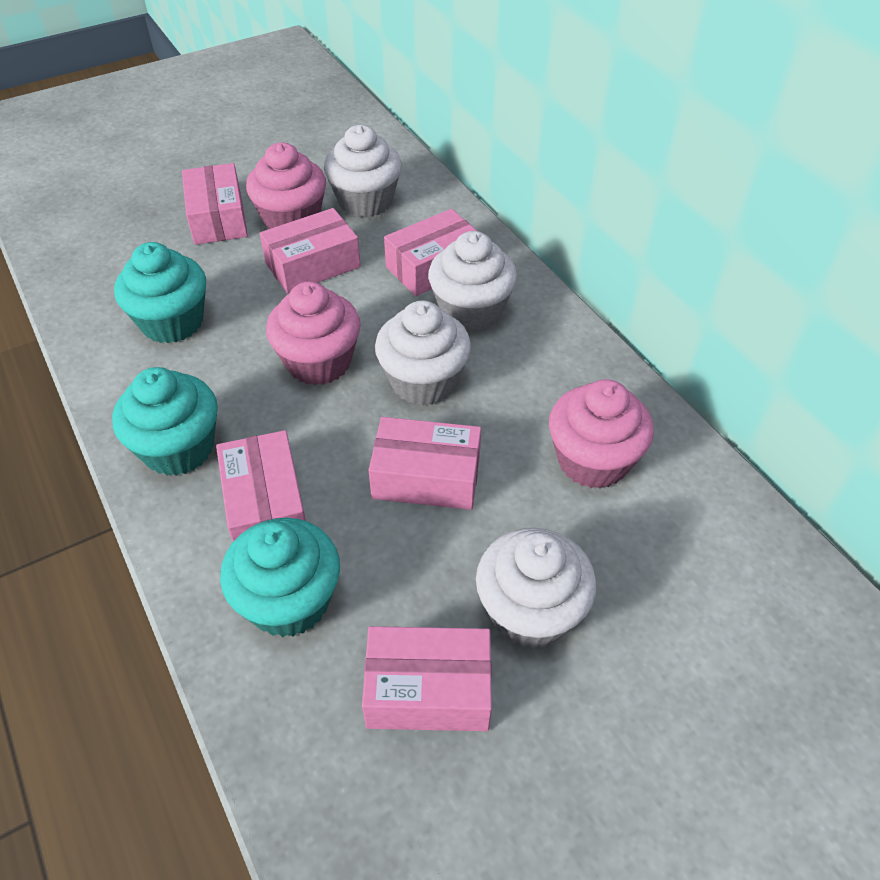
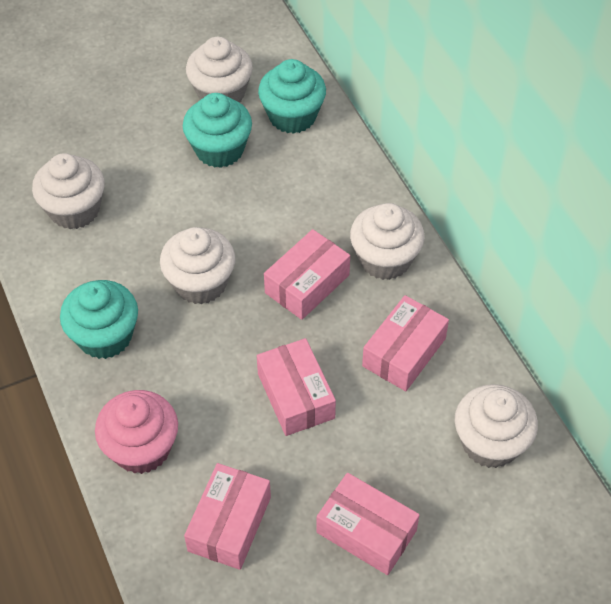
pink box: [182,163,248,245] [216,430,306,542] [259,208,361,294] [362,626,492,731] [368,417,481,510] [384,209,477,296] = 6 -> [184,463,271,570] [257,338,336,436] [264,229,350,320] [317,473,419,575] [362,295,449,391] = 5
pink cupcake: [246,142,326,229] [266,281,361,385] [549,379,654,489] = 3 -> [95,390,178,474] = 1
white cupcake: [324,125,402,218] [375,300,471,406] [428,231,517,331] [476,528,596,649] = 4 -> [32,153,105,229] [160,227,235,304] [186,37,253,103] [350,203,425,280] [455,384,538,468] = 5

